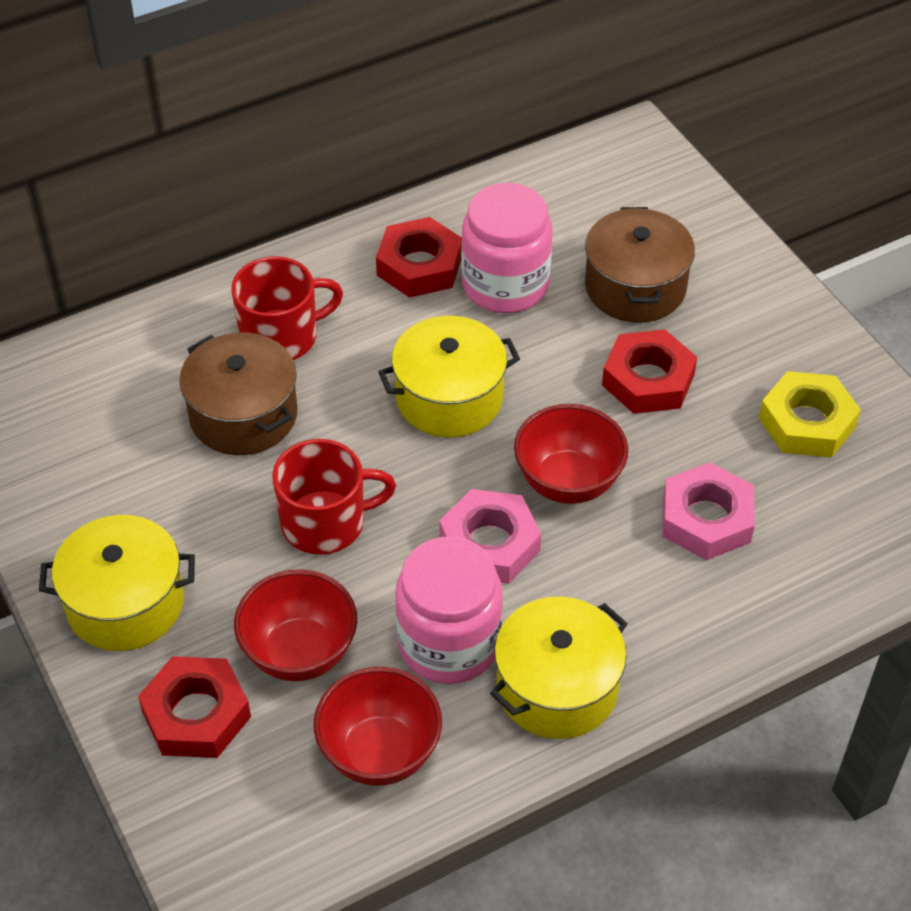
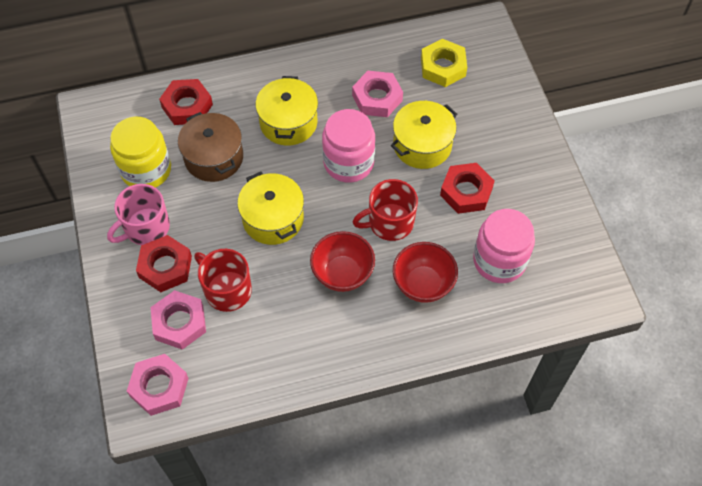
brown pot: [179,332,298,455] [585,207,695,323] = 2 -> [178,112,243,182] = 1
pink mug: none = 0 -> [107,184,170,245] = 1
pink nut: [439,489,541,584] [662,462,755,560] = 2 -> [127,354,189,416] [151,290,206,350] [352,71,403,117] = 3
red bowl: [234,569,357,681] [314,667,442,786] [514,404,628,504] = 3 -> [310,231,375,292] [393,242,458,303] = 2
yellow jar: none = 0 -> [110,117,171,188] = 1

